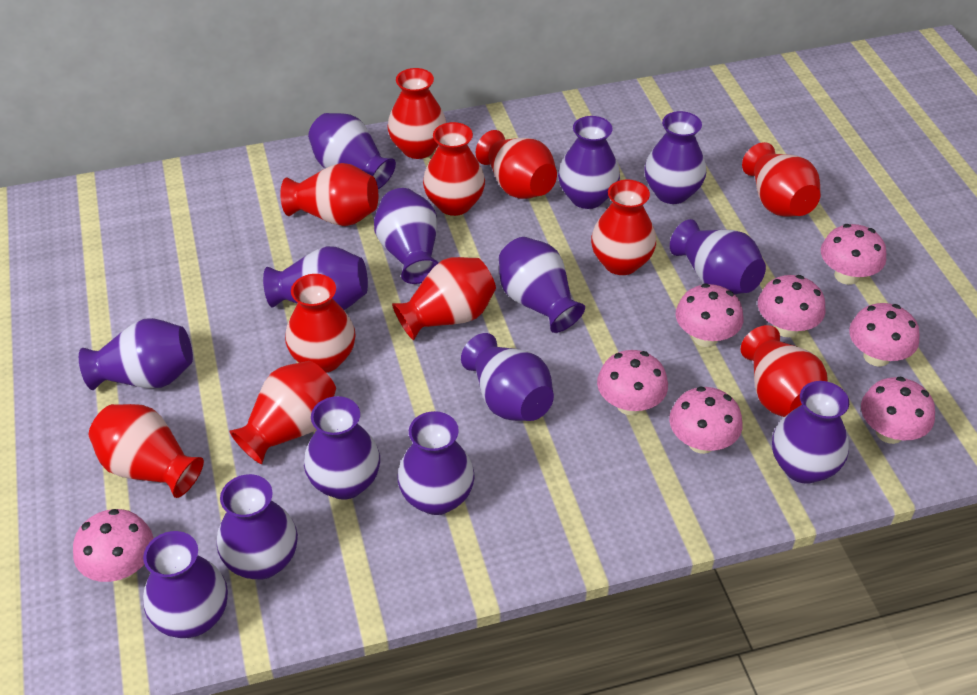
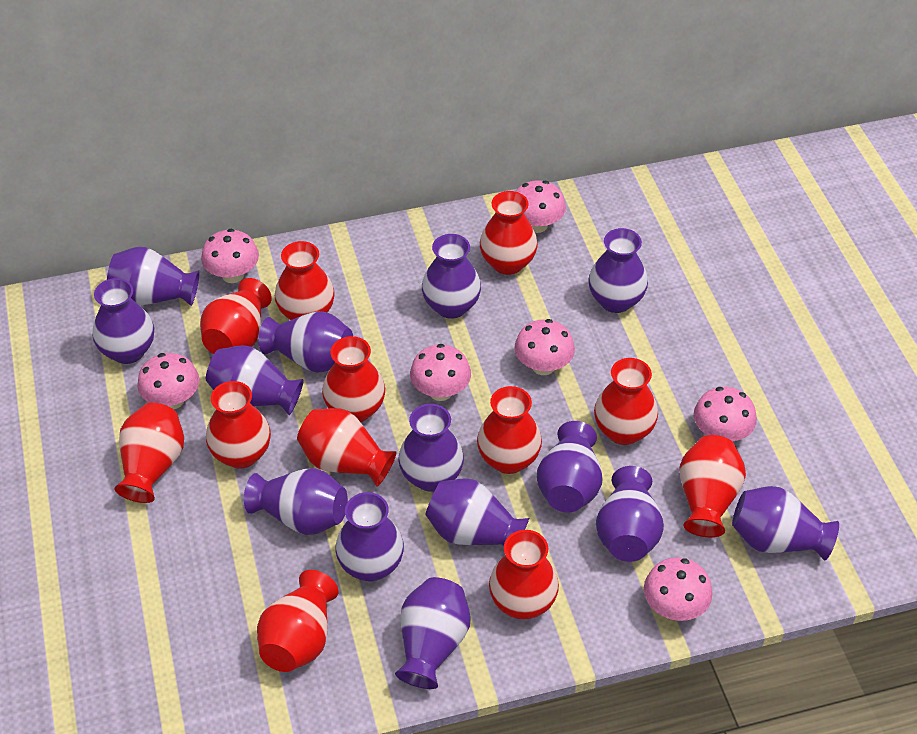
pink mushroom: [73,509,153,582] [597,350,668,415] [669,387,743,454] [676,283,743,347] [758,275,826,337] [821,224,886,285] [849,303,920,367] [861,376,935,444] = 8 -> [137,353,199,409] [201,229,259,283] [410,344,471,401] [514,319,575,375] [515,180,566,233] [644,557,713,621] [694,387,757,441] = 7
red vase: [89,404,204,498] [230,361,336,464] [280,163,378,226] [285,274,356,373] [388,68,446,159] [392,257,496,340] [423,122,485,216] [476,130,557,199] [591,180,656,275] [741,325,828,417] [742,142,821,217] = 11 -> [115,403,184,503] [200,278,272,354] [206,381,271,469] [257,570,338,672] [275,241,335,320] [297,408,397,487] [322,336,385,422] [477,386,542,474] [480,191,538,275] [489,530,559,619] [594,358,658,445] [679,435,746,537] = 12

